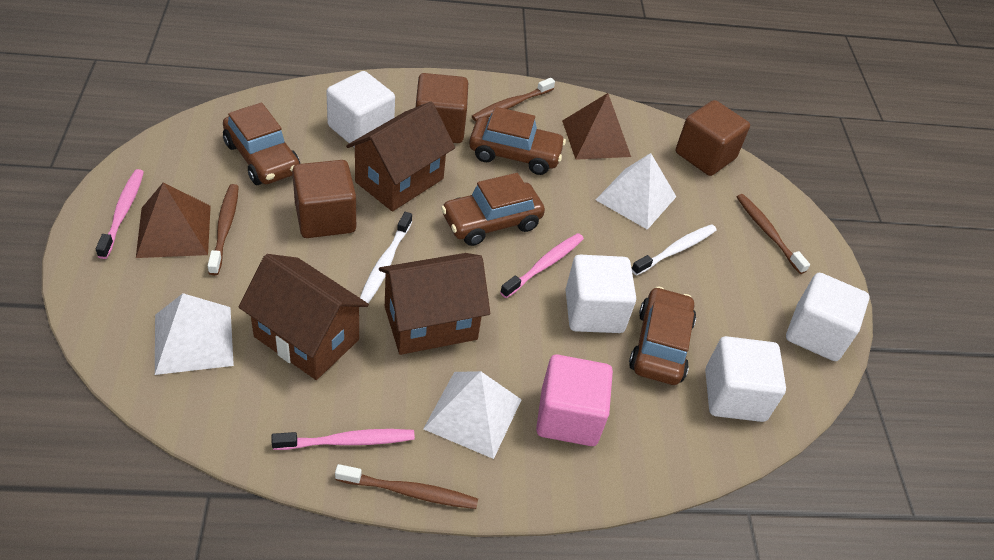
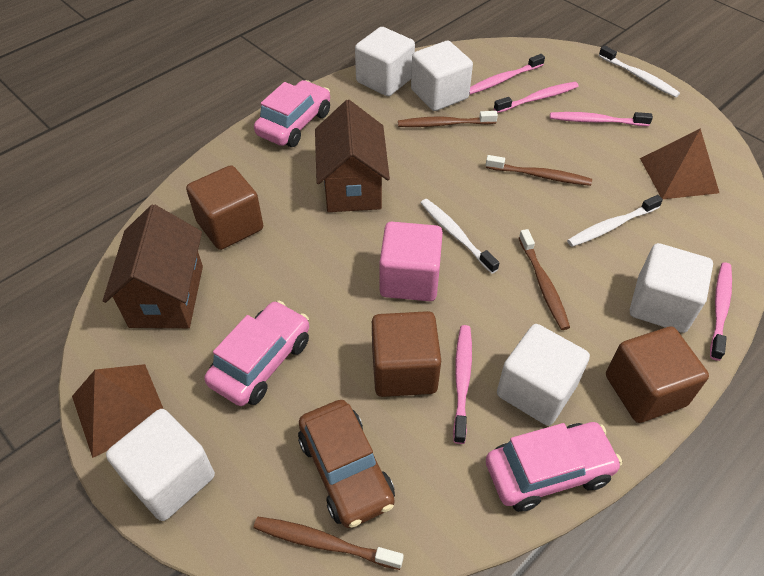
brown car: [223,103,300,185] [441,173,545,246] [469,107,566,175] [629,286,696,385] = 4 -> [298,400,395,528] = 1
brown house: [238,254,369,380] [346,102,455,211] [379,253,490,355] = 3 -> [103,204,203,328] [315,100,390,212] = 2
pink car: none = 0 -> [205,301,309,406] [254,80,330,147] [486,422,622,512] = 3
pink toothbrush: [96,169,144,259] [271,429,415,450] [500,233,584,298] = 3 -> [453,325,472,444] [469,54,545,95] [494,82,579,113] [550,112,653,126] [710,262,732,361] = 5
white cube: [326,71,395,148] [565,255,636,333] [705,336,786,422] [786,273,870,361] = 4 -> [106,409,215,521] [355,27,415,96] [411,41,473,111] [497,324,590,426] [630,243,713,333] = 5
white pyramid: [155,293,234,375] [423,371,522,459] [595,153,677,230] = 3 -> none = 0
white toothbrush: [360,212,412,303] [632,224,717,276] = 2 -> [421,199,499,274] [567,195,663,247] [599,45,680,97] = 3

